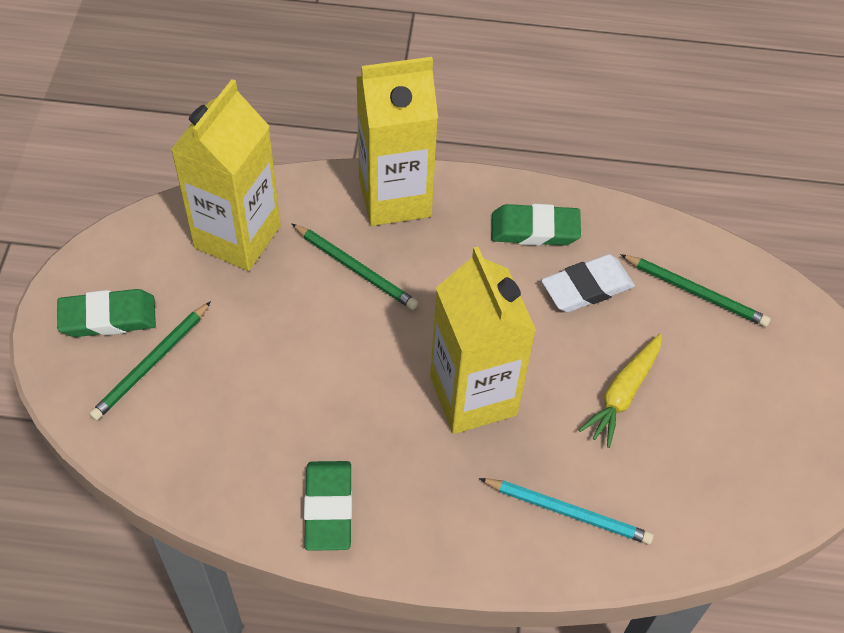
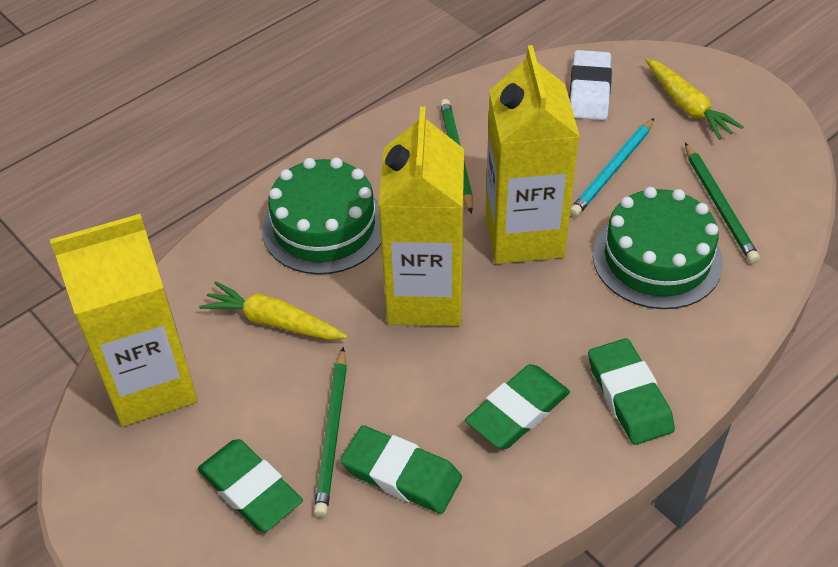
green cake: none = 0 -> [262,158,381,275] [593,187,723,309] = 2
green eraser: [57,289,156,337] [304,461,352,551] [491,204,581,246] = 3 -> [198,439,303,532] [340,425,462,514] [465,364,570,449] [588,338,675,445] = 4
yellow carrot: [579,334,662,448] = 1 -> [199,281,347,340] [646,58,743,140] = 2

